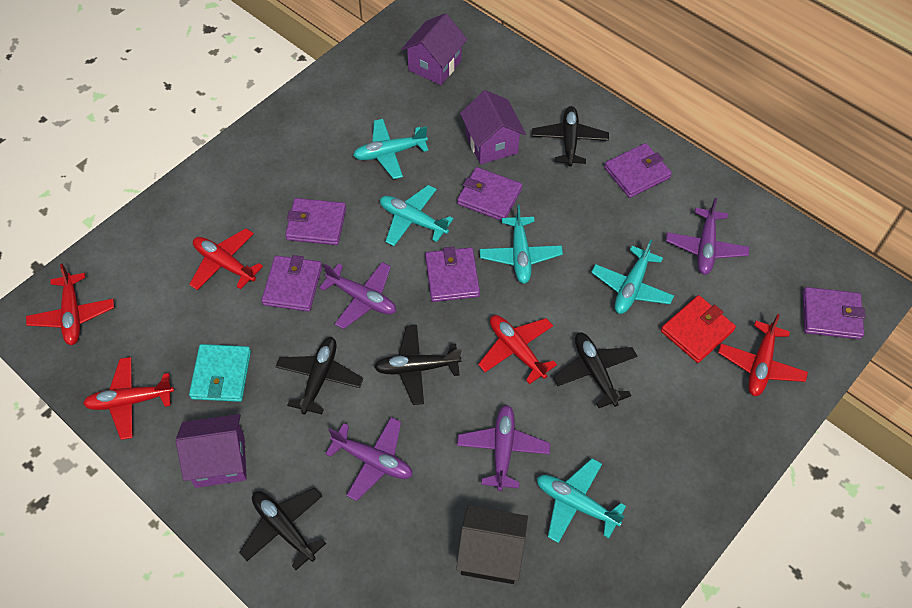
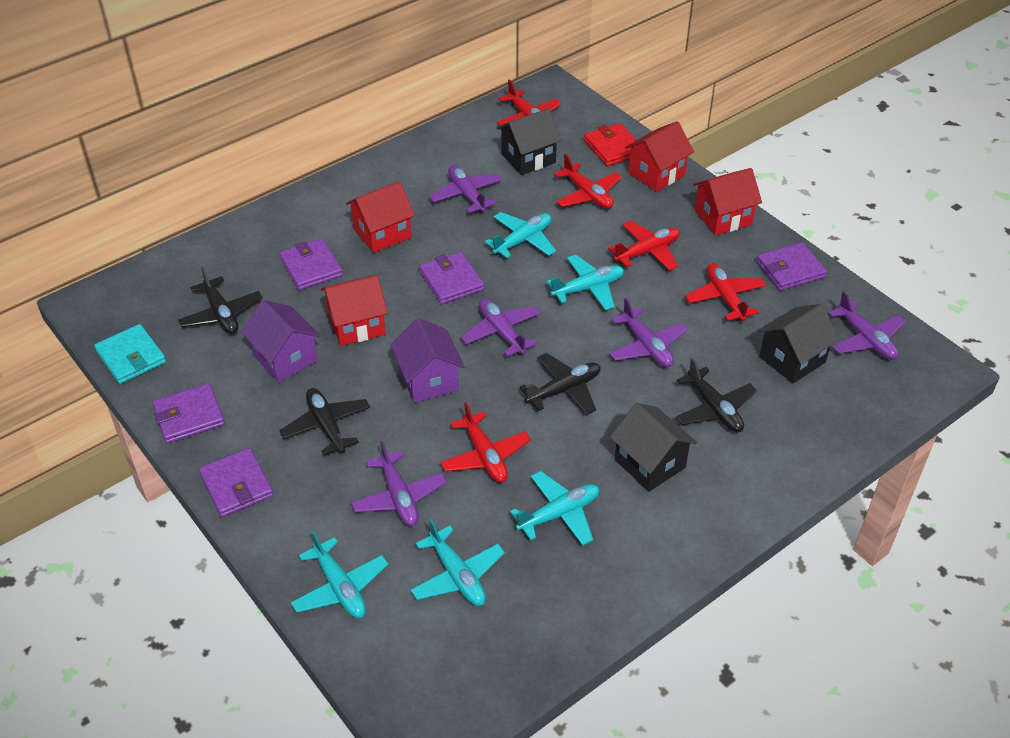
black house: [456,506,528,584] = 1 -> [497,108,562,175] [610,403,697,492] [758,304,839,383] = 3
black plane: [239,488,326,570] [276,337,363,415] [374,325,462,405] [532,106,609,167] [553,332,637,408] = 5 -> [178,267,263,334] [279,388,370,456] [519,353,601,415] [676,358,757,432] = 4
purple house: [176,414,247,488] [402,13,467,85] [460,90,526,164] = 3 -> [241,300,321,383] [390,318,465,403] = 2
purple plane: [319,262,396,329] [325,417,413,501] [457,405,550,491] [666,198,750,275] = 4 -> [351,440,447,526] [429,165,503,213] [461,298,541,357] [609,298,688,367] [828,291,906,360] = 5
purple wallet: [261,255,322,312] [285,198,346,245] [425,247,480,302] [457,167,522,221] [604,143,672,198] [803,287,866,339] = 6 -> [152,383,225,443] [199,448,274,517] [279,239,343,290] [419,252,484,304] [756,242,827,291] = 5
red house: none = 0 -> [321,275,388,346] [346,181,415,253] [625,121,694,192] [693,168,762,236] = 4

